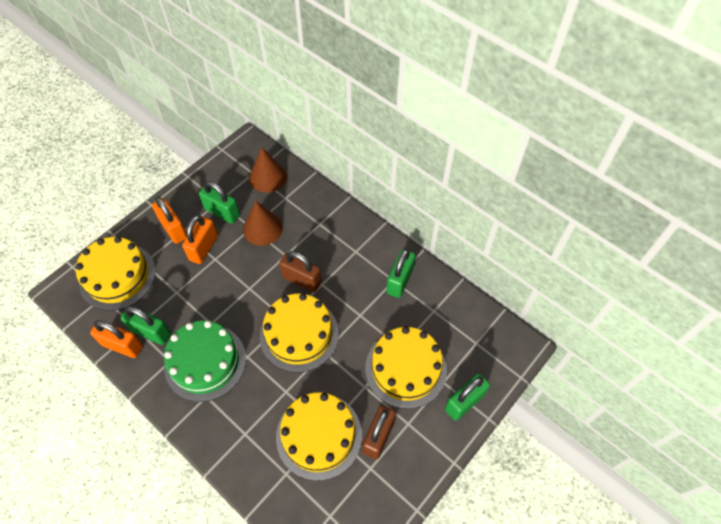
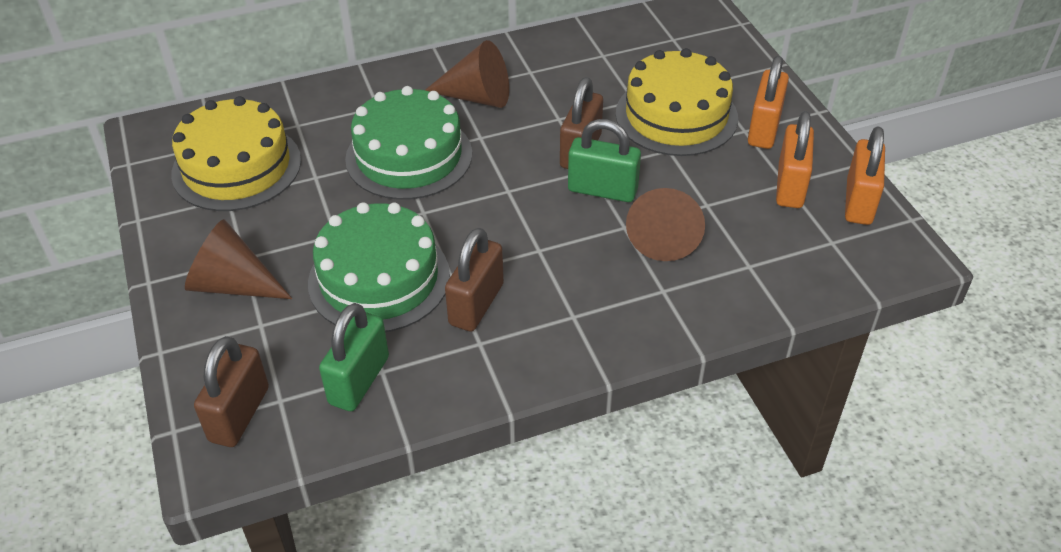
brown cone: [243,201,283,246] [249,147,287,193] = 2 -> [185,219,293,299] [425,40,509,108] [626,188,705,261] = 3
brown padlock: [279,251,322,292] [363,405,396,460] = 2 -> [194,336,269,447] [445,228,504,332] [560,77,603,169] = 3
green cake: [164,320,246,402] = 1 -> [308,202,450,332] [345,86,472,200] = 2
green padlock: [121,306,171,345] [199,181,240,224] [386,249,416,298] [445,373,490,421] = 4 -> [319,303,389,411] [568,119,641,202] = 2
yellow cake: [76,236,156,311] [260,293,339,372] [276,392,362,481] [365,327,447,409] = 4 -> [171,96,301,211] [616,48,738,156] = 2

